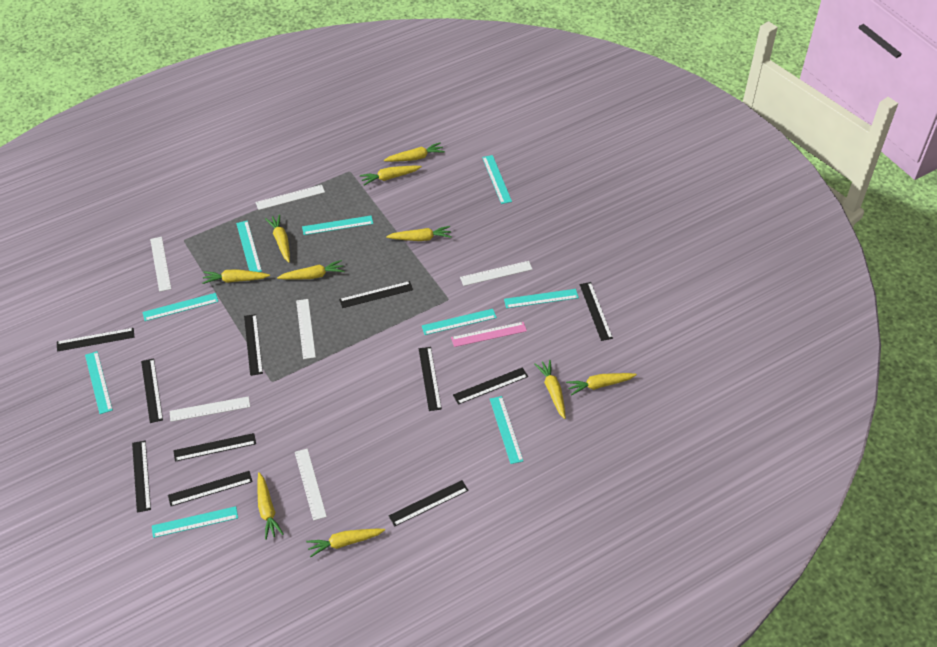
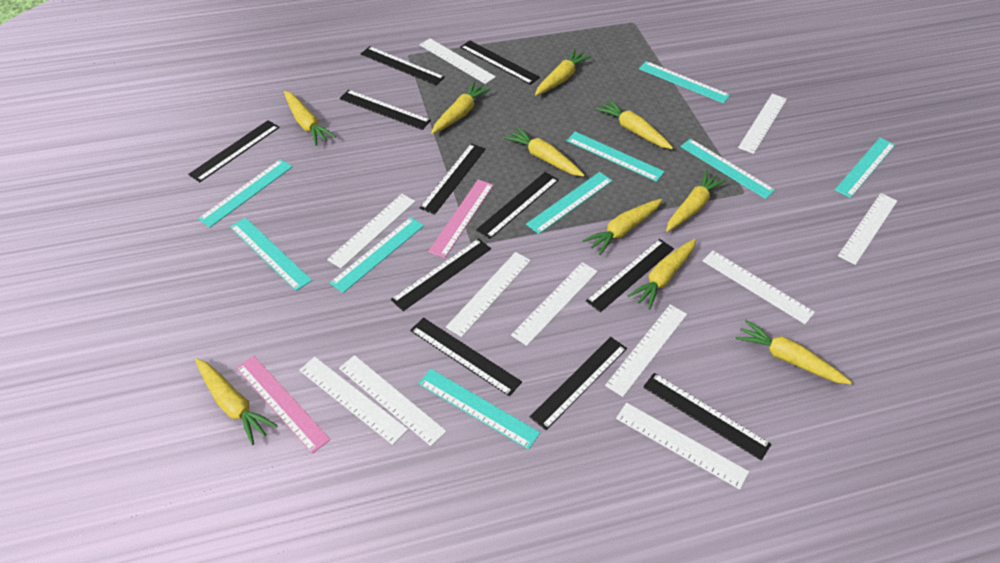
pink ruler: [451,322,527,347] = 1 -> [236,356,331,454] [428,180,493,258] = 2
white ruler: [150,237,171,292] [170,396,250,422] [255,185,325,210] [295,448,327,521] [296,299,316,359] [460,261,533,286] = 6 -> [299,357,408,445] [327,194,416,269] [339,355,447,446] [420,38,496,84] [446,252,531,337] [511,262,598,346] [605,305,687,397] [616,403,749,489] [703,251,815,324] [738,94,787,154] [838,193,897,265] = 11

